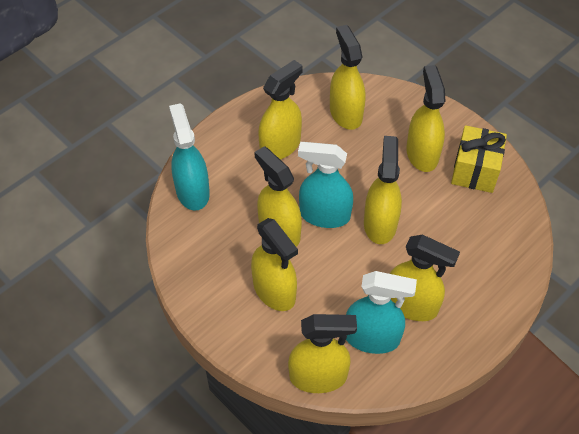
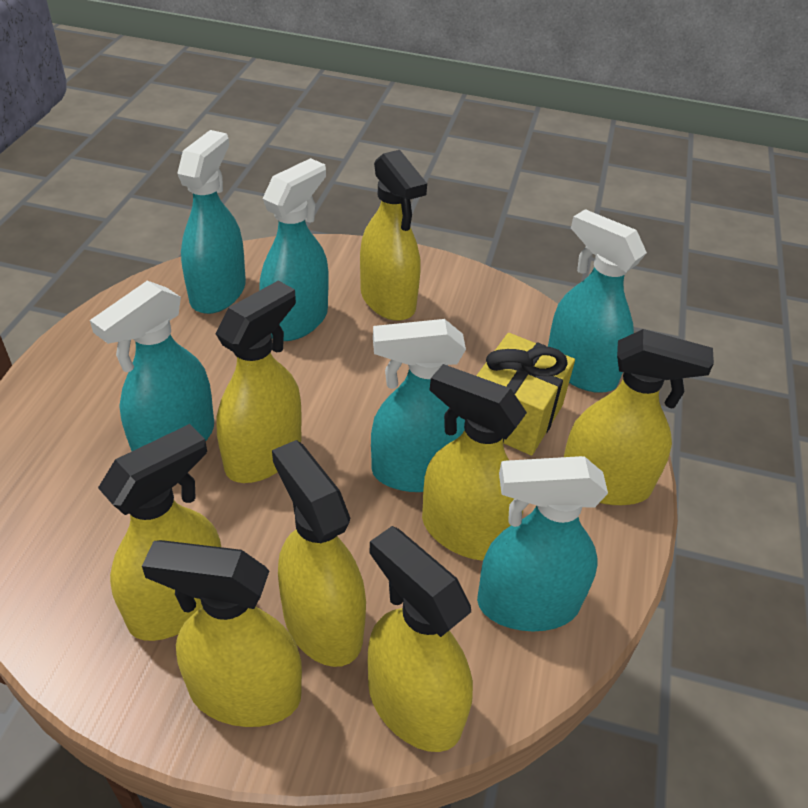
turquoise spray bottle: [169,103,210,211] [298,142,353,228] [346,271,417,354] = 3 -> [90,281,214,451] [177,130,246,314] [259,158,329,341] [371,319,466,492] [477,456,608,631] [548,209,647,393] = 6

